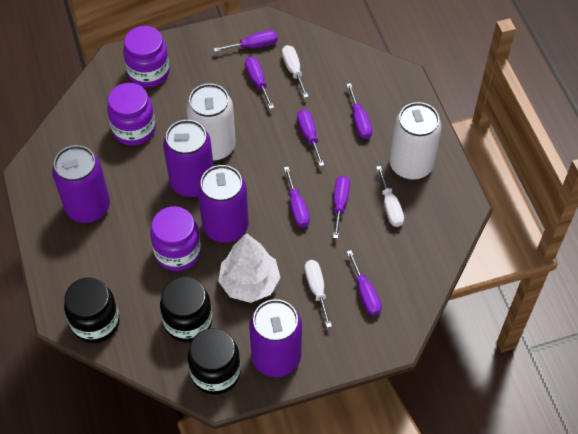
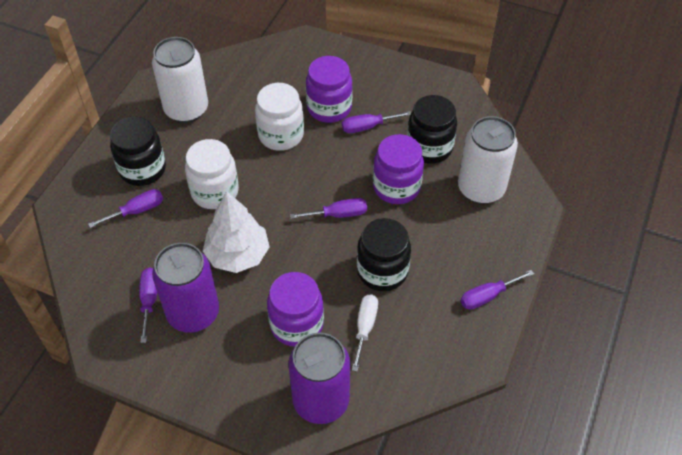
purple can: [52,145,110,223] [163,120,213,197] [198,165,249,242] [249,299,302,377] = 4 -> [152,243,219,333] [288,333,350,424] = 2
purple screwdriver: [213,30,278,52] [245,57,274,109] [284,167,310,227] [297,109,324,166] [333,176,350,239] [346,83,372,139] [347,250,382,315] = 7 -> [88,189,163,228] [139,267,157,343] [290,198,367,219] [342,111,411,133] [461,270,534,310] = 5
white jar: none = 0 -> [185,139,239,209] [255,83,304,151] = 2
white screwdriver: [282,45,309,98] [305,260,332,328] [376,166,404,227] = 3 -> [352,294,378,372] = 1

